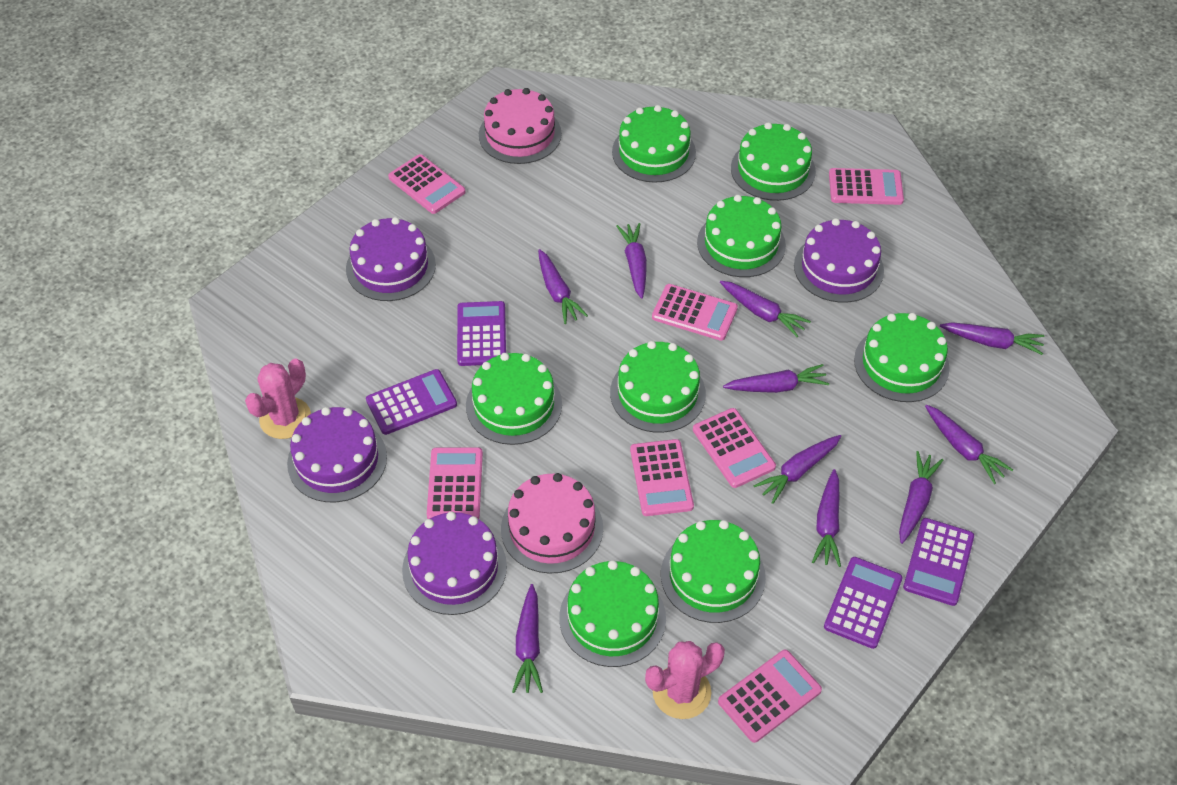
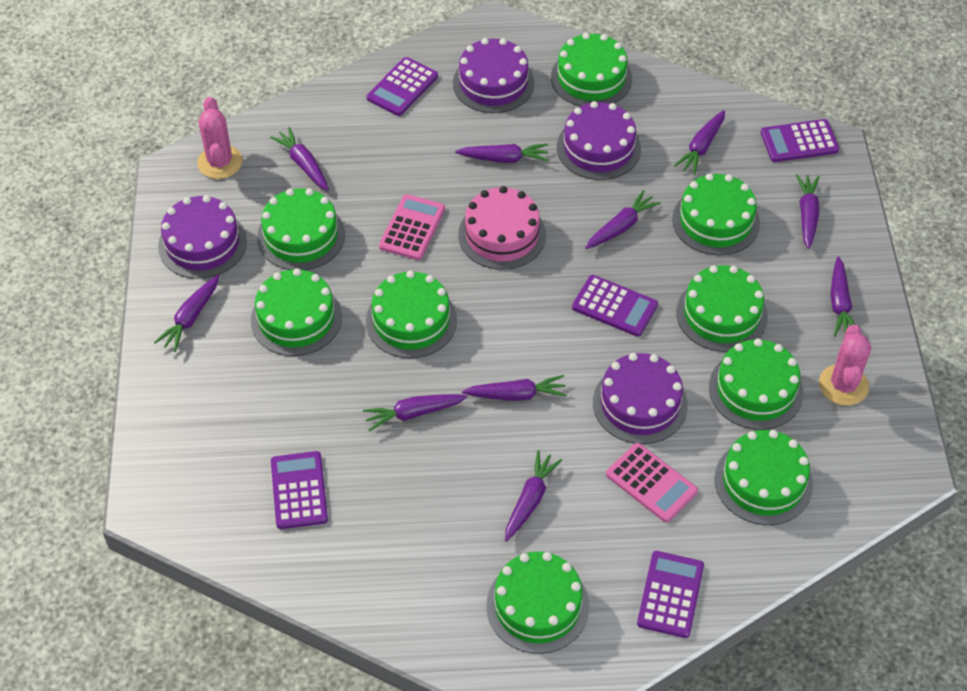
green cake: [466,353,562,445] [559,560,666,667] [610,341,706,433] [612,105,696,183] [661,520,766,623] [697,195,786,277] [731,122,816,201] [854,313,950,402] = 8 -> [251,268,342,356] [257,188,345,270] [366,270,457,358] [486,552,589,654] [551,33,632,106] [672,173,760,255] [676,265,768,352] [709,338,803,430] [715,430,813,525] = 9
pink cake: [479,88,562,164] [501,473,603,574] = 2 -> [458,186,546,270] = 1
pink calculator: [388,154,466,214] [427,447,483,519] [630,439,694,516] [652,284,738,341] [693,408,776,488] [718,650,822,743] [829,168,904,205] = 7 -> [379,194,445,260] [606,443,698,523] = 2
purple calculator: [366,369,457,435] [457,301,506,366] [824,557,903,649] [903,518,974,606] = 4 -> [271,451,328,529] [367,57,438,116] [572,275,658,337] [637,551,704,638] [760,119,839,162] = 5

